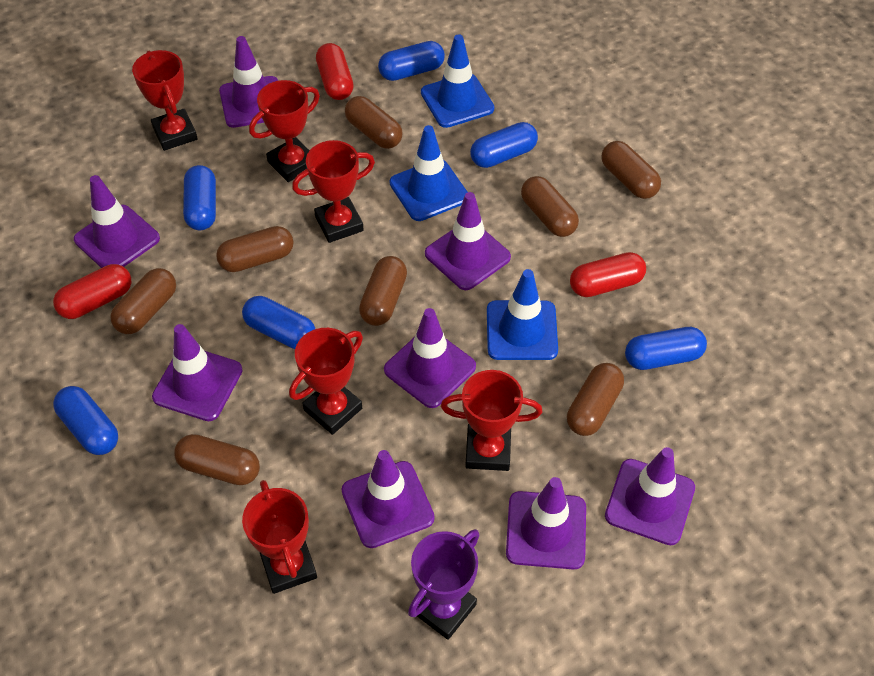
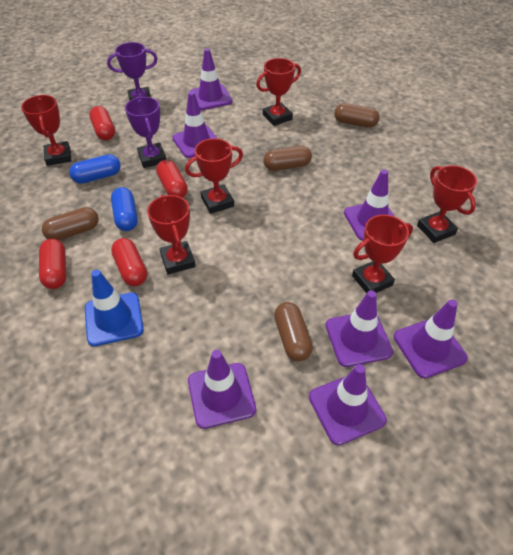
blue capsule: [53,386,118,455] [183,165,216,230] [242,296,315,349] [378,41,445,81] [470,122,538,168] [625,327,707,370] = 6 -> [69,154,121,184] [111,187,138,231] = 2
blue traffic cone: [390,125,467,221] [421,34,495,128] [487,269,558,360] = 3 -> [85,270,144,346] = 1
brown capsule: [110,268,176,334] [174,434,260,485] [216,226,294,272] [345,96,403,149] [359,256,407,326] [521,176,579,237] [567,363,624,436] [601,141,661,199] = 8 -> [42,207,99,240] [263,146,312,171] [274,302,313,361] [334,103,380,128] = 4
purple traffic cone: [74,175,160,268] [152,324,243,421] [219,36,278,128] [341,450,435,548] [384,308,476,408] [425,192,511,290] [506,477,586,569] [605,447,695,545] = 8 -> [172,91,218,158] [188,350,256,429] [190,48,232,110] [309,364,387,445] [326,290,393,367] [344,169,395,241] [394,299,468,378] = 7
purple trophy: [408,529,480,640] = 1 -> [107,42,158,101] [125,97,166,168] = 2
red capsule: [53,264,131,319] [316,43,354,100] [570,252,646,297] = 3 -> [39,239,67,289] [89,106,115,140] [111,238,147,286] [156,160,188,198] = 4

